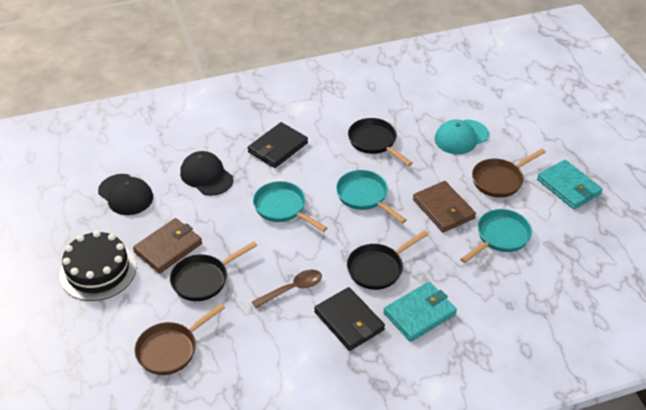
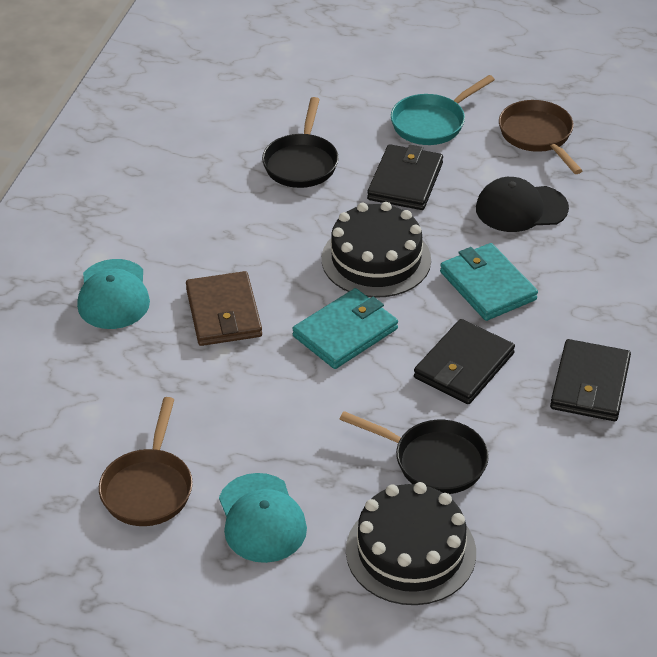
black cake: [59,230,136,301] = 1 -> [322,202,431,297] [346,482,476,605] = 2
black cap: [98,174,153,215] [180,151,233,196] = 2 -> [476,177,569,232] = 1
black pan: [170,241,257,301] [347,230,428,290] [348,118,413,166] = 3 -> [262,97,339,188] [340,411,489,494] = 2
black wallet: [248,122,308,168] [314,287,385,351] = 2 -> [367,144,443,210] [414,319,515,404] [550,339,631,421] = 3
brown spoon: [252,269,322,308] = 1 -> none = 0
brown wallet: [133,218,202,274] [413,181,476,233] = 2 -> [186,271,262,346] = 1
turquoise cap: [435,120,489,154] = 1 -> [77,259,150,329] [219,473,307,563] = 2
turquoise pan: [253,181,327,232] [336,170,406,223] [460,209,532,263] = 3 -> [391,75,495,145] = 1

